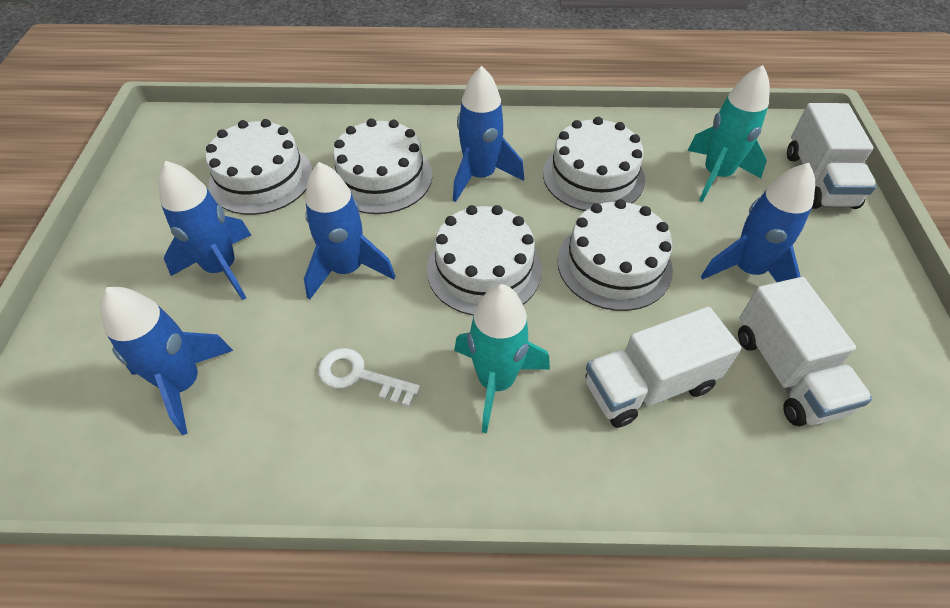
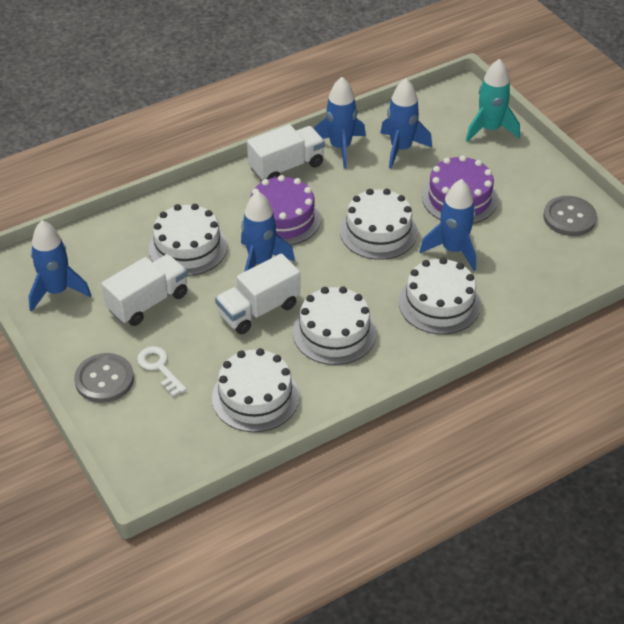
grey button: none = 0 -> [74,353,134,403] [543,196,597,236] = 2
purple cake: none = 0 -> [250,175,321,245] [422,155,498,224] = 2
turquoise rocket: [454,284,550,433] [687,65,770,202] = 2 -> [466,59,520,142] = 1

